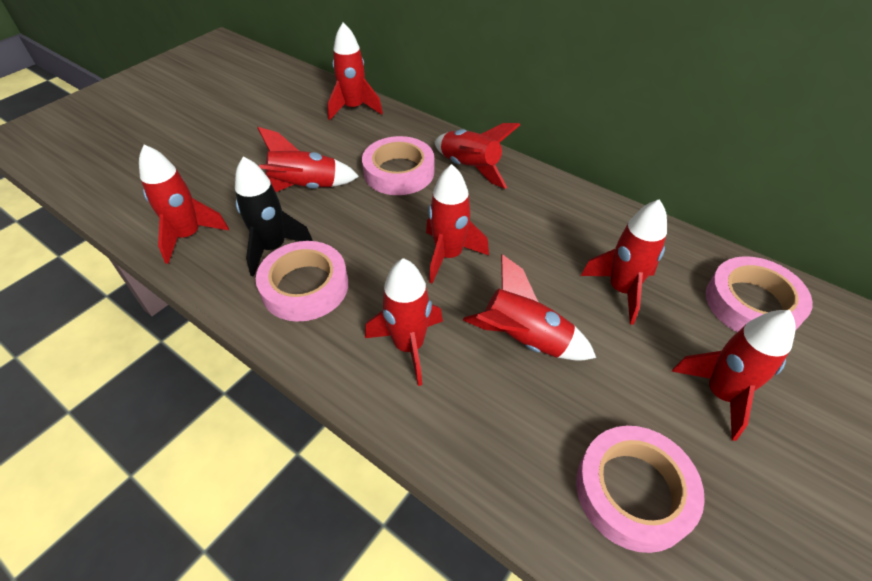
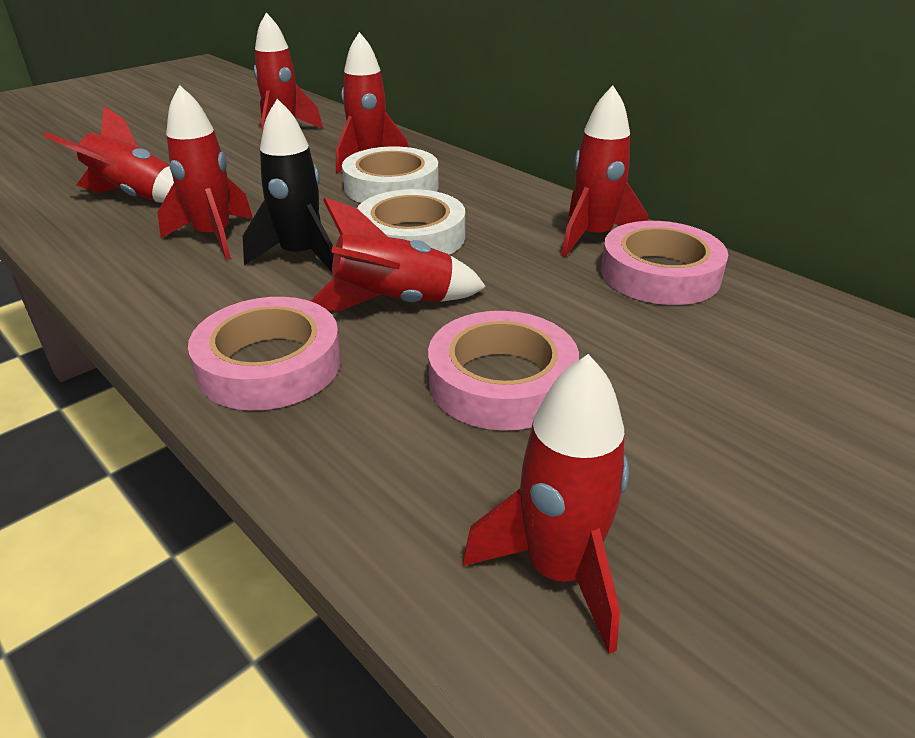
pink tape: [256,241,348,322] [362,136,434,195] [576,426,705,553] [706,256,813,332] = 4 -> [188,297,341,410] [428,311,579,431] [601,221,728,305] = 3
red rocket: [139,145,229,264] [257,127,359,192] [327,22,383,120] [365,258,443,386] [426,164,489,284] [435,123,520,189] [463,254,596,361] [581,199,667,325] [672,310,796,441] = 9 -> [44,106,174,203] [157,85,253,260] [254,12,323,133] [311,197,486,311] [336,32,408,174] [463,354,629,654] [562,86,648,257] = 7
white tape: none = 0 -> [342,147,439,203] [357,189,465,255] = 2

